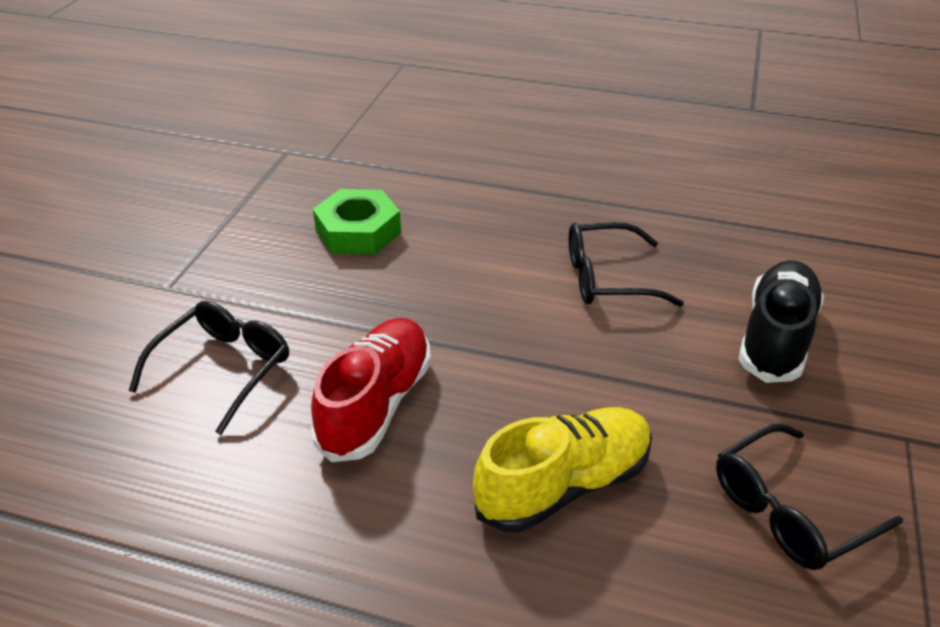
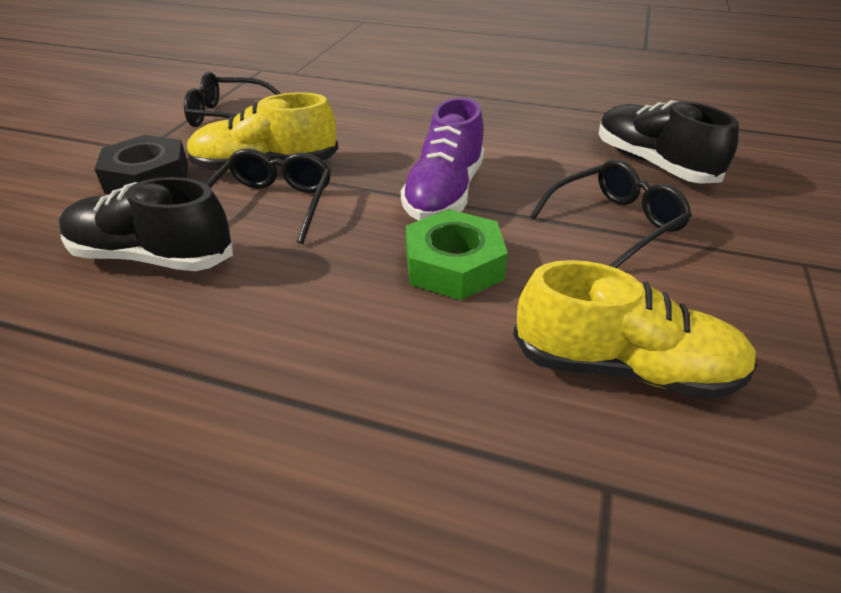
black nut: none = 0 -> [95,135,188,194] = 1
black shoe: [739,260,824,383] = 1 -> [59,177,233,271] [599,100,739,184] = 2
purple shoe: none = 0 -> [401,98,485,220] = 1
red shoe: [311,318,431,462] = 1 -> none = 0
yellow shoe: [473,407,652,533] = 1 -> [186,92,338,172] [513,260,757,399] = 2

